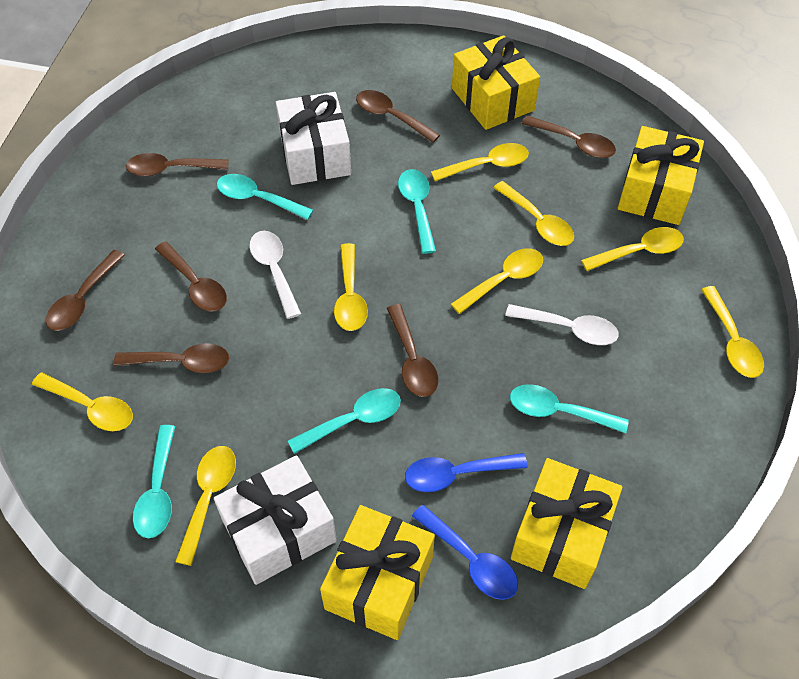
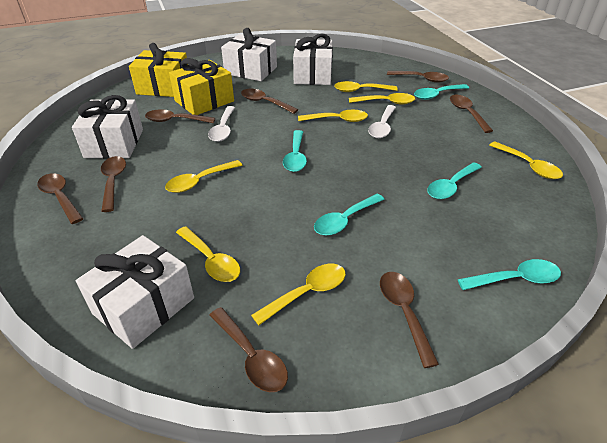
blue spoon: [405,453,528,492] [412,505,518,600] = 2 -> none = 0
brown spoon: [46,250,125,331] [113,343,229,373] [126,153,229,176] [155,241,227,312] [356,90,440,143] [387,304,438,397] [522,116,616,158] = 7 -> [37,173,83,224] [101,156,126,212] [145,109,215,123] [209,307,288,392] [241,89,298,114] [380,272,439,368] [387,71,449,83] [450,95,493,133] = 8
white gift: [214,455,337,585] [276,92,351,185] = 2 -> [72,95,143,159] [76,235,194,349] [221,28,277,81] [293,34,333,85] = 4
yellow gift: [320,505,435,640] [452,35,540,130] [511,458,622,589] [618,126,704,225] = 4 -> [129,43,187,97] [169,58,234,115] = 2
yellow spoon: [32,373,133,431] [175,446,236,566] [334,243,368,331] [431,143,529,181] [451,248,543,314] [493,181,574,246] [581,227,684,271] [701,286,764,378] = 8 -> [165,160,242,193] [176,226,240,282] [251,264,346,325] [298,109,368,122] [334,81,398,92] [349,93,415,105] [489,141,563,179] = 7

